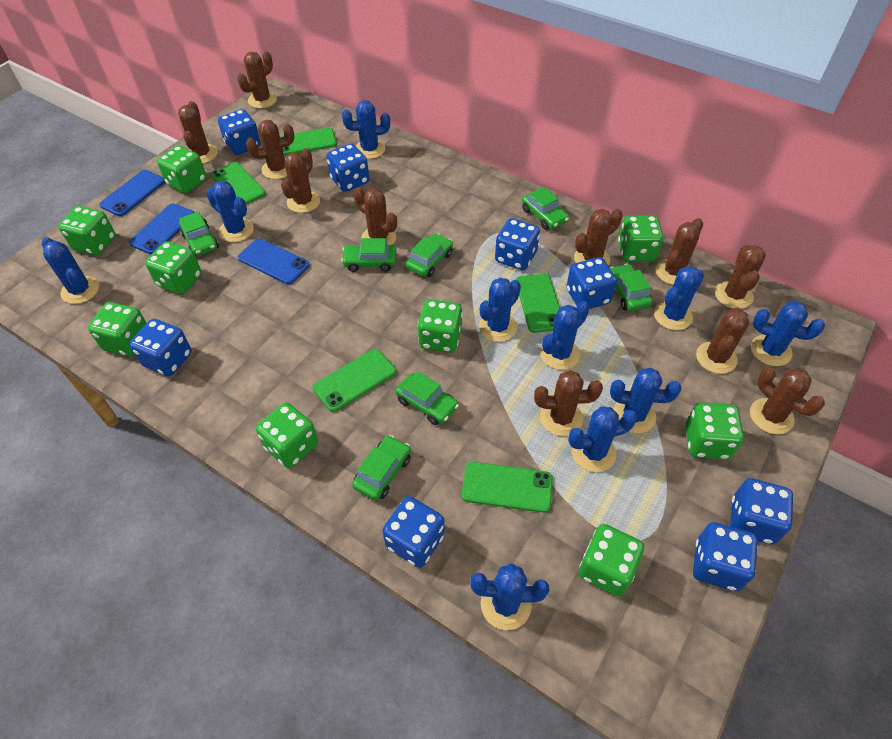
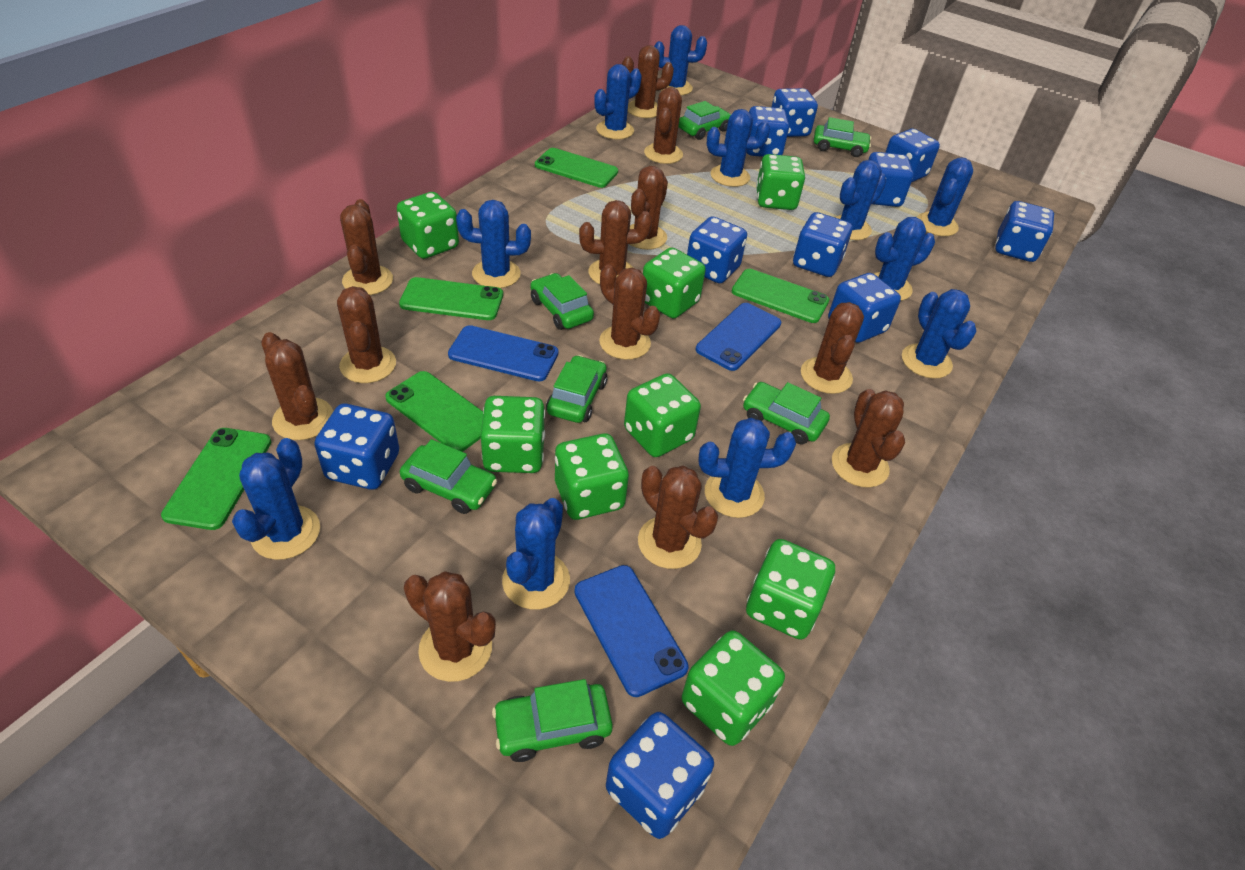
blue cactus: [42,237,99,304] [206,181,254,242] [342,100,390,159] [470,563,549,630] [479,278,521,342] [540,301,590,370] [568,406,637,472] [610,368,681,433] [654,266,704,330] [751,301,825,366] = 10 -> [232,438,320,560] [456,200,531,288] [502,498,570,610] [594,64,642,139] [654,25,707,95] [698,418,796,518] [707,109,770,187] [835,160,886,240] [873,217,935,301] [902,289,976,379] [917,157,973,236] = 11
blue dice: [129,319,192,376] [218,109,261,155] [327,144,369,192] [382,496,445,568] [495,218,540,270] [566,257,617,309] [693,522,758,591] [730,478,793,545] = 8 -> [314,404,399,490] [606,712,714,839] [687,216,747,283] [747,106,789,157] [772,88,818,137] [793,212,852,277] [828,273,901,343] [868,152,914,207] [885,129,940,182] [995,201,1054,262] = 10
brown cactus: [178,101,218,164] [237,51,277,108] [246,120,295,179] [281,148,320,213] [354,188,397,245] [534,370,603,436] [574,209,623,265] [655,218,703,285] [696,307,749,374] [715,245,766,309] [750,367,825,434] = 11 -> [261,332,333,440] [337,286,396,383] [340,199,393,295] [404,571,496,682] [579,200,652,284] [599,264,660,360] [622,45,674,118] [629,166,668,250] [638,465,718,569] [644,87,683,164] [801,302,864,394] [832,389,905,488] = 12
green dice: [58,206,116,256] [88,302,146,357] [145,241,202,294] [157,145,207,193] [256,403,318,468] [418,299,463,353] [579,524,644,597] [618,215,663,262] [685,402,744,460] = 9 -> [397,192,459,259] [481,396,545,473] [555,433,629,520] [624,373,701,457] [643,247,706,319] [682,630,785,746] [746,539,835,640] [756,154,805,210] = 8

